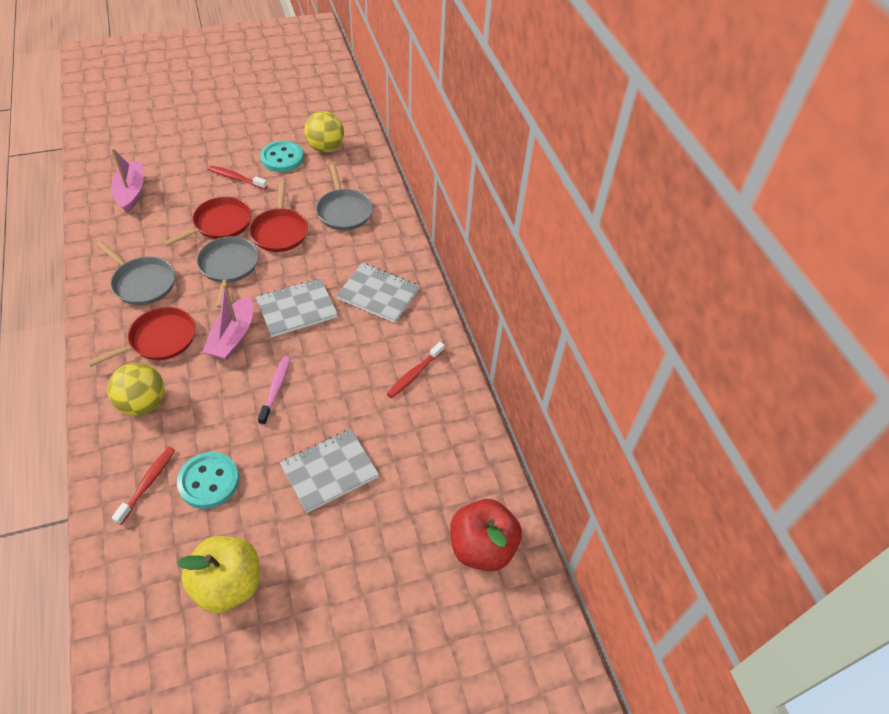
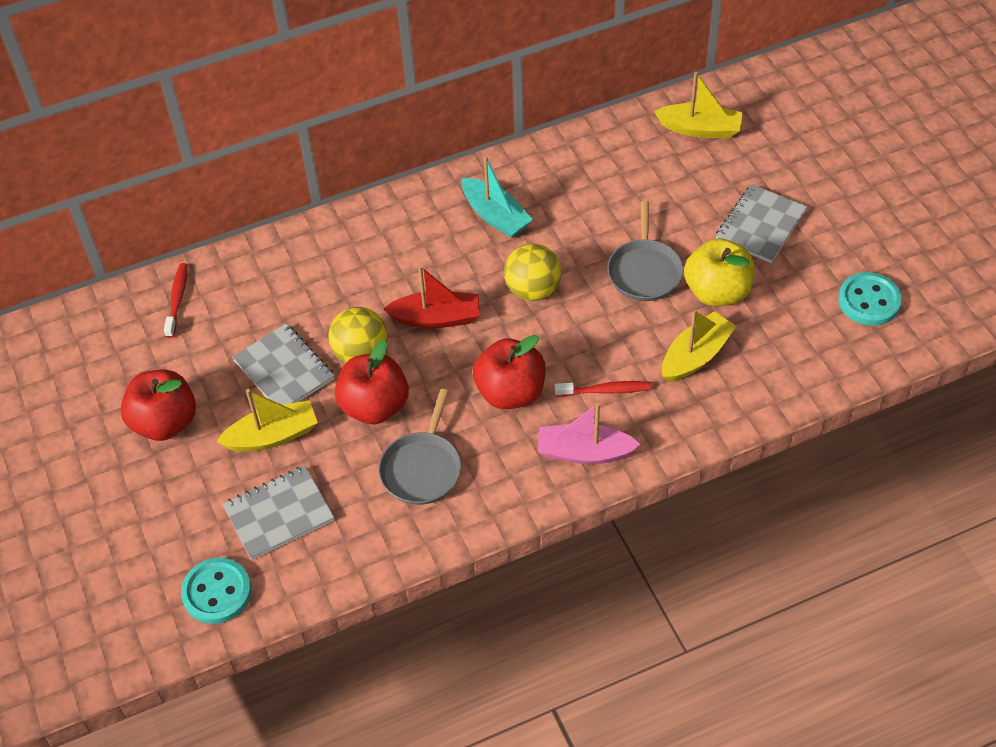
grey pan: [97,241,175,305] [197,236,258,308] [316,164,373,230] = 3 -> [379,389,461,505] [607,201,684,301] = 2
pink boat: [111,148,144,213] [202,283,253,360] = 2 -> [538,403,641,464] = 1
pink toothbrush: [258,356,290,425] = 1 -> none = 0
red apple: [450,499,522,571] = 1 -> [120,369,196,441] [335,340,409,424] [473,335,546,409] = 3
red boat: none = 0 -> [384,266,479,329] = 1
red pan: [87,307,196,367] [163,197,251,247] [249,182,308,252] = 3 -> none = 0
red toothbrush: [112,447,175,525] [208,166,267,189] [387,342,444,398] = 3 -> [164,263,188,338] [554,381,652,397] = 2
turquoise boat: none = 0 -> [462,156,533,238] = 1
yellow boat: none = 0 -> [216,389,318,452] [654,72,743,138] [662,310,736,382] = 3

